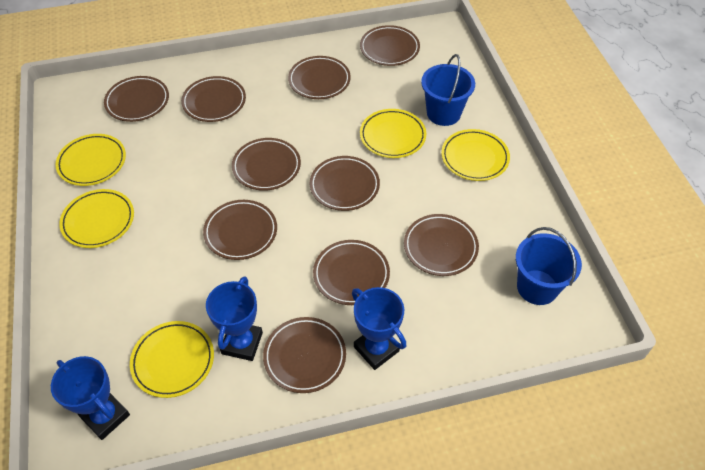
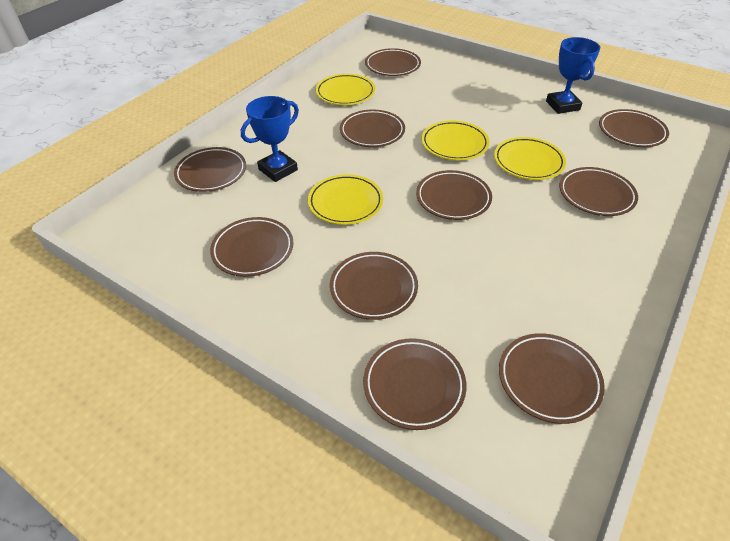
blue bucket: [421,54,475,126] [516,227,582,305] = 2 -> none = 0
blue trophy: [51,356,130,440] [206,276,263,361] [352,287,407,370] = 3 -> [241,96,299,182] [546,37,600,114] = 2
yellow plate: [56,134,126,186] [59,189,134,248] [130,321,214,398] [360,109,426,158] [441,129,510,181] = 5 -> [308,174,383,225] [316,74,375,105] [422,121,489,160] [494,137,566,180] = 4

